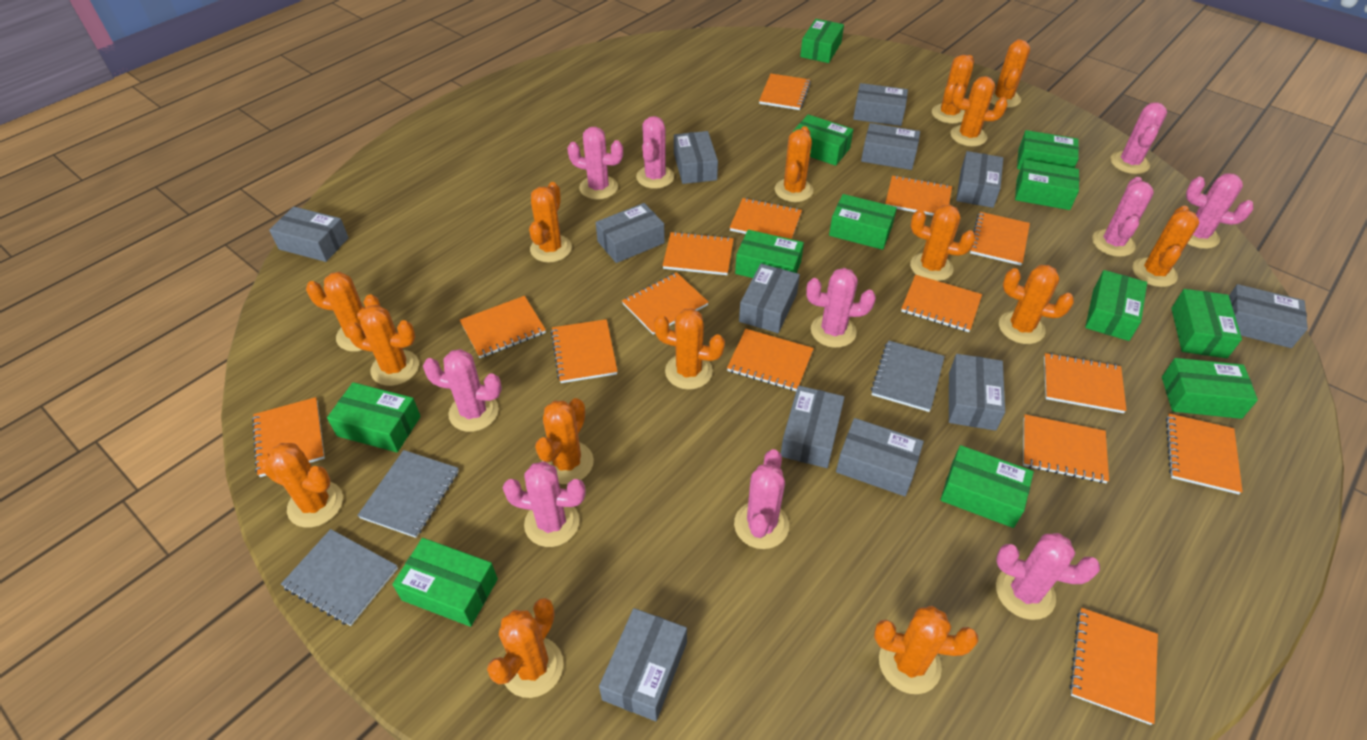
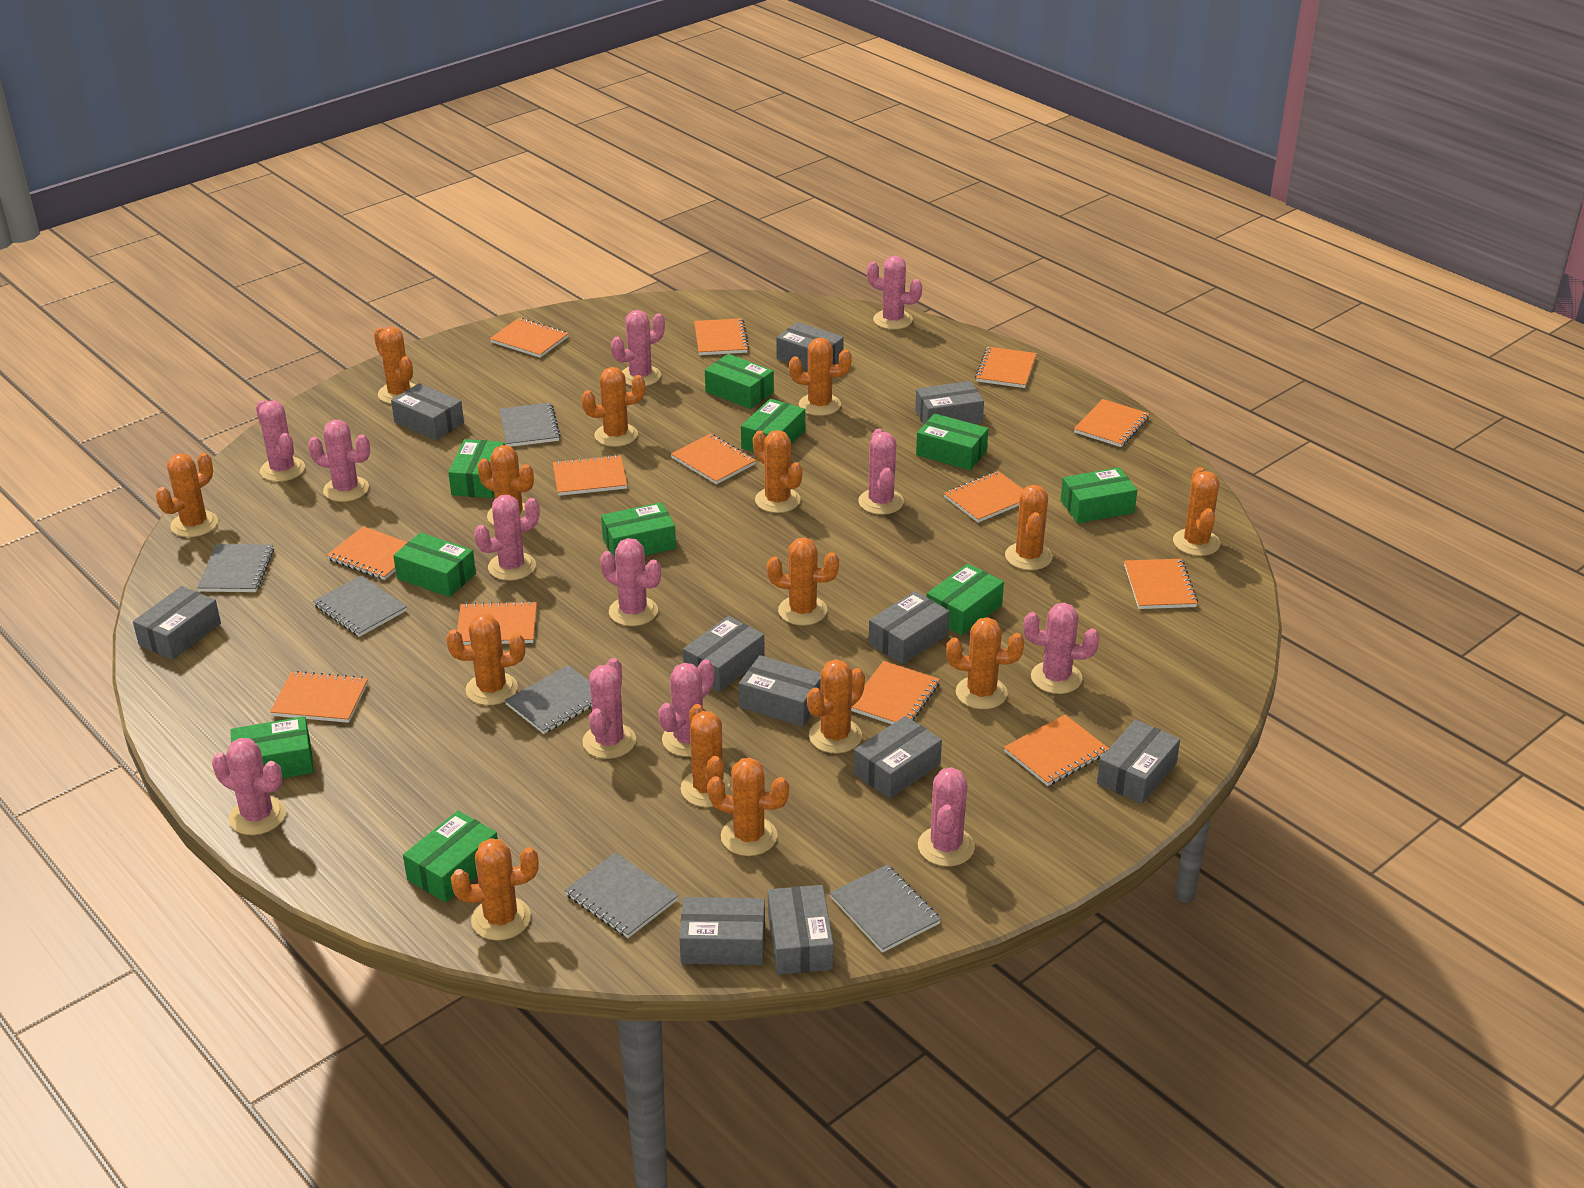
green box: [327,382,421,452] [392,538,498,627] [735,230,804,278] [793,114,853,166] [800,19,844,63] [829,194,897,250] [940,445,1034,528] [1015,160,1079,210] [1017,130,1079,170] [1085,270,1147,341] [1162,358,1258,419] [1171,289,1242,358] = 12 -> [230,716,314,779] [393,532,476,597] [403,811,498,903] [448,439,505,498] [601,502,676,562] [705,354,774,409] [741,399,805,452] [916,413,988,470] [927,564,1004,636] [1061,467,1137,523] = 10
grey box: [269,206,349,262] [596,203,665,263] [599,608,687,721] [674,131,718,184] [739,264,800,333] [781,386,845,468] [836,418,924,496] [853,83,908,126] [861,123,920,170] [949,354,1005,431] [956,151,1003,208] [1229,284,1308,348] = 12 -> [133,586,221,660] [391,383,464,440] [679,897,765,965] [683,616,765,692] [739,655,821,727] [768,885,834,975] [776,322,844,370] [854,716,942,799] [868,591,950,664] [915,381,984,425] [1097,719,1180,804] = 11
grey notebook: [281,529,398,626] [357,450,459,538] [871,340,945,412] = 3 -> [197,544,274,592] [313,576,407,637] [499,403,561,447] [505,665,592,734] [565,852,679,938] [830,865,941,953] = 6
orange notebook: [252,397,325,477] [460,296,546,358] [551,319,618,383] [622,272,708,335] [663,232,734,275] [727,329,814,391] [730,198,802,239] [759,74,811,110] [885,175,952,216] [901,275,982,332] [970,212,1030,265] [1023,414,1109,483] [1044,353,1127,413] [1069,608,1158,725] [1166,413,1243,494] = 15 -> [270,671,368,723] [326,526,408,580] [457,601,537,645] [490,318,569,358] [553,455,627,496] [671,434,756,484] [694,318,749,355] [851,661,940,724] [944,471,1024,523] [975,347,1037,388] [1004,715,1109,786] [1074,399,1150,447] [1124,559,1198,609] = 13
pink cactus: [423,349,502,432] [503,461,585,547] [567,127,623,200] [636,116,674,189] [734,449,789,549] [806,268,876,348] [996,533,1100,620] [1092,177,1154,257] [1110,102,1167,174] [1186,173,1253,249] = 10 -> [212,738,286,835] [256,400,305,482] [308,420,370,502] [474,495,540,581] [582,658,636,759] [600,538,661,626] [611,310,665,386] [658,659,714,757] [858,429,904,515] [867,256,922,330] [918,767,975,866] [1023,603,1099,694] = 12

